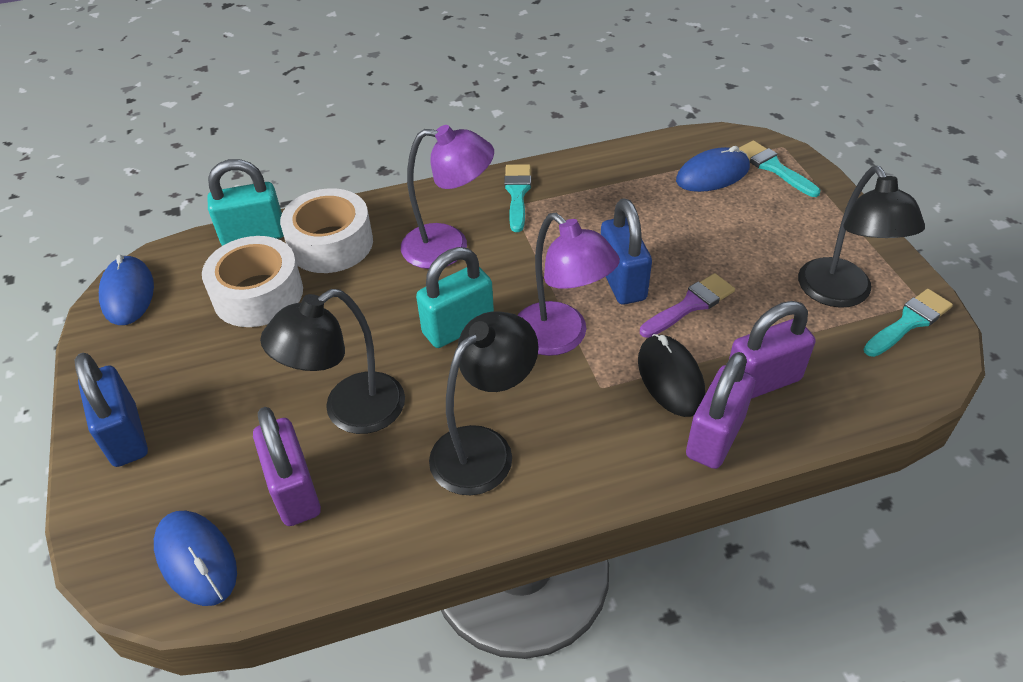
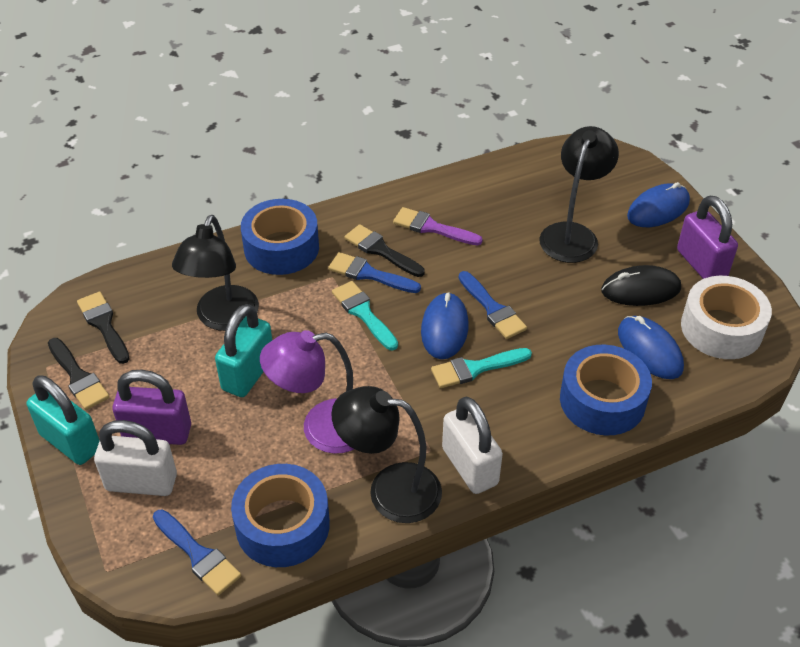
black brush: none = 0 -> [48,338,110,410] [77,292,130,364] [344,224,425,277] = 3
blue brush: none = 0 -> [153,509,241,595] [328,252,421,293] [459,271,527,339] = 3
blue padlock: [75,353,148,467] [601,199,652,305] = 2 -> none = 0
blue tape: none = 0 -> [231,464,330,567] [241,199,319,275] [560,345,652,435] = 3
purple lamp: [401,125,494,269] [518,213,620,356] = 2 -> [260,330,354,454] = 1
purple padlock: [253,407,321,526] [686,352,755,469] [729,301,815,399] = 3 -> [112,369,191,445] [677,196,738,279] = 2
turquoise brush: [504,164,531,232] [739,140,820,197] [863,289,953,357] = 3 -> [332,281,398,350] [431,348,532,388] = 2
white padlock: none = 0 -> [94,420,177,496] [442,396,503,494] = 2
white tape: [202,236,303,327] [280,188,373,273] = 2 -> [681,276,772,359] = 1

